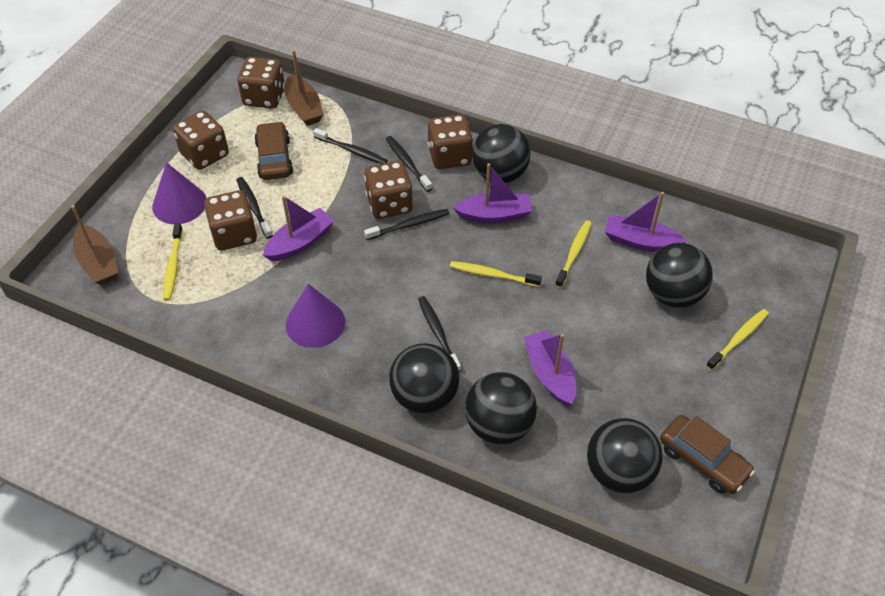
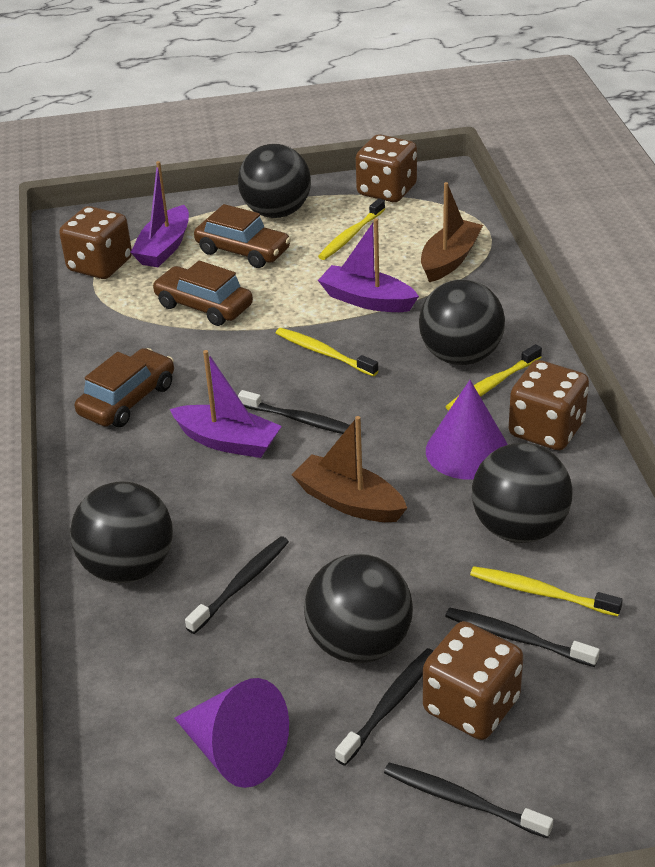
brown car: [254,121,293,180] [660,415,755,494] = 2 -> [75,348,174,427] [152,261,253,326] [194,204,291,268] = 3
brown dice: [173,110,229,170] [204,190,257,251] [238,57,285,109] [364,161,413,219] [428,114,473,169] = 5 -> [59,206,132,279] [356,134,417,202] [423,621,523,740] [509,360,589,450] = 4
purple boat: [263,196,334,261] [453,163,532,223] [524,330,576,406] [605,192,687,252] = 4 -> [130,161,189,267] [170,350,282,458] [318,218,419,312] = 3

